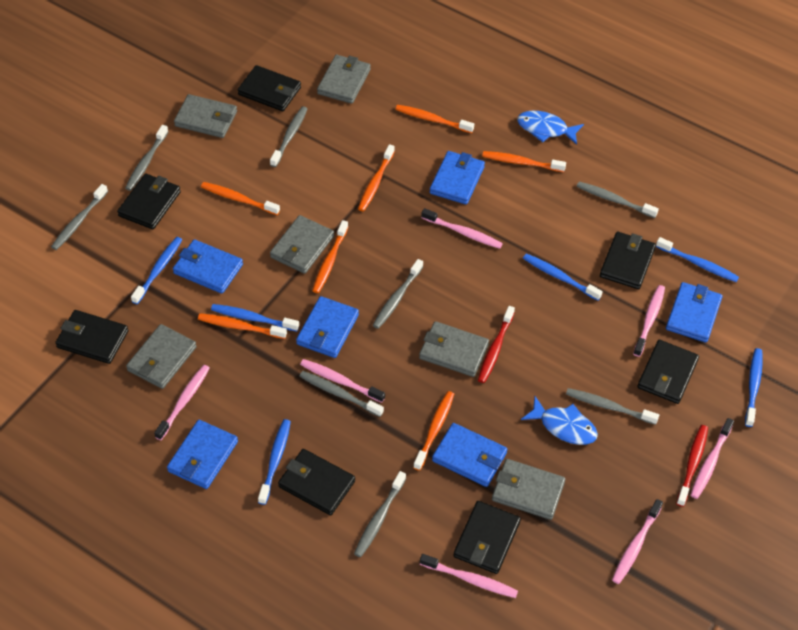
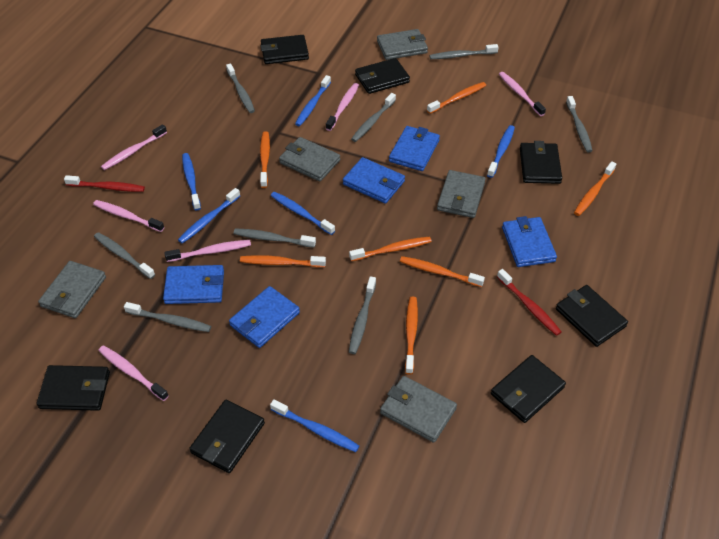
blue fish: [517,111,584,145] [521,396,598,445] = 2 -> none = 0
blue wallet: [167,420,238,489] [173,239,243,294] [296,296,359,358] [430,151,485,205] [432,423,507,487] [666,282,723,343] = 6 -> [163,265,224,304] [229,286,300,348] [343,157,405,204] [389,126,440,171] [502,216,557,267] = 5
grey wallet: [126,324,197,389] [174,94,237,138] [270,215,334,274] [317,55,371,104] [419,321,489,377] [492,459,565,520] = 6 -> [38,261,106,318] [279,137,340,182] [377,29,428,60] [380,376,457,443] [437,170,486,218] = 5
pink toothbrush: [154,365,210,440] [300,359,385,403] [420,554,518,598] [421,208,503,249] [612,499,663,584] [633,285,665,357] [691,418,734,499] = 7 -> [93,200,164,232] [98,345,169,401] [101,124,167,170] [164,240,251,262] [326,83,359,131] [499,72,546,116] = 6

